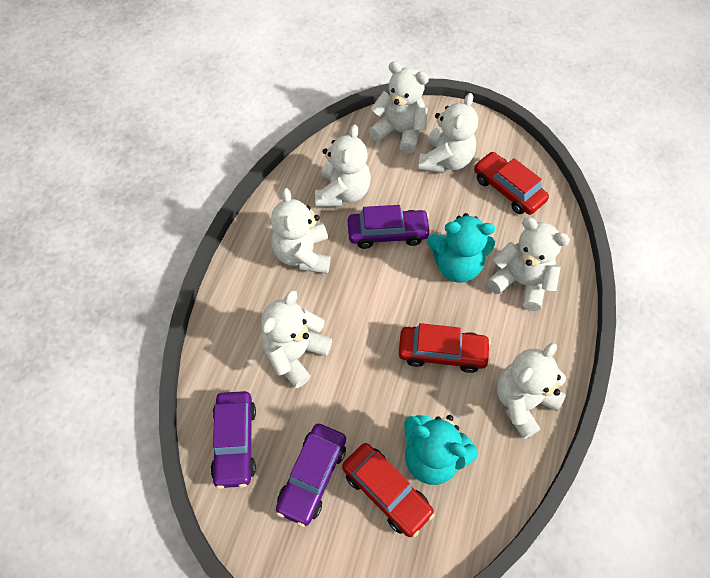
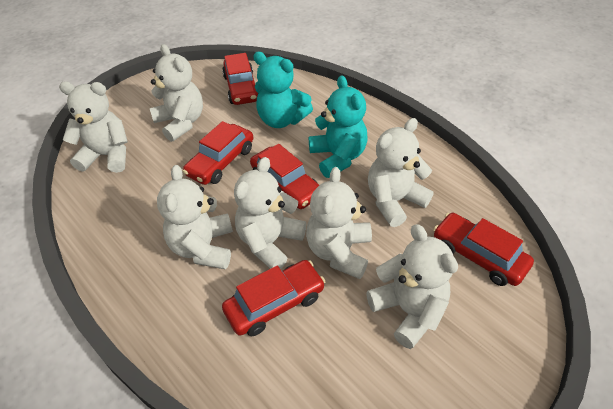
purple car: [210,391,256,489] [276,424,346,527] [348,205,431,249] = 3 -> none = 0
red car: [342,443,435,537] [399,323,491,373] [474,152,549,215] = 3 -> [183,121,253,185] [222,53,259,105] [222,260,326,336] [250,144,319,209] [433,213,534,286] = 5

